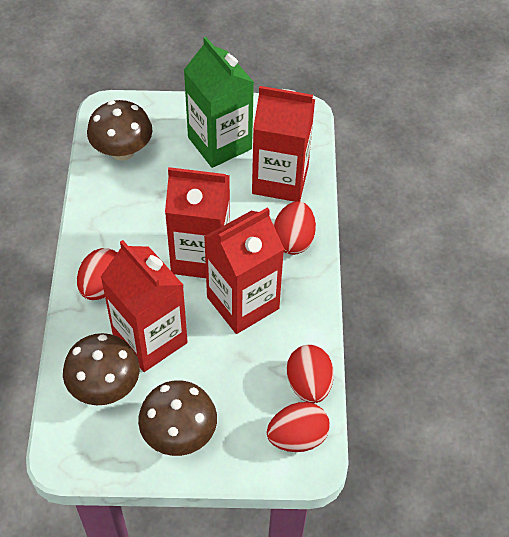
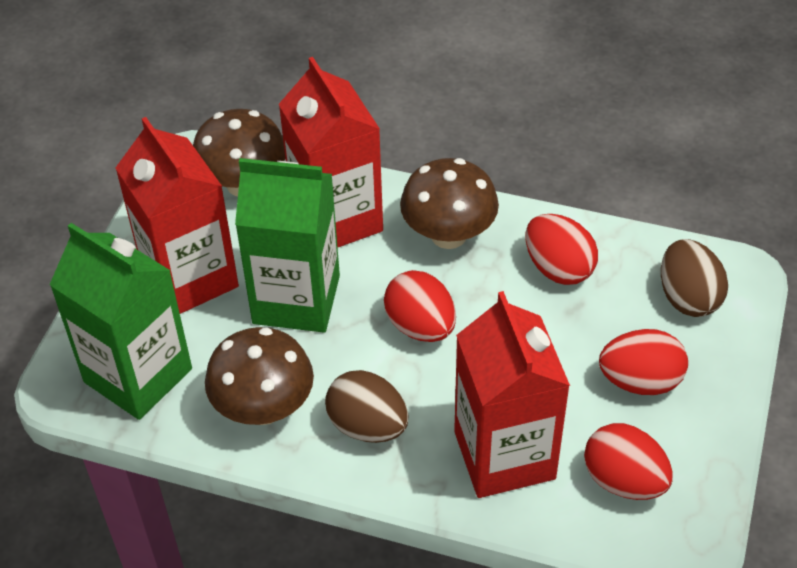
brown egg: none = 0 -> [325,370,408,443] [661,239,728,317] = 2
green carton: [184,37,254,168] = 1 -> [49,223,192,420] [235,158,340,333] = 2
red carton: [101,240,188,372] [165,167,230,278] [204,207,284,334] [252,86,315,202] = 4 -> [116,117,239,314] [279,57,383,247] [454,291,570,498] = 3

